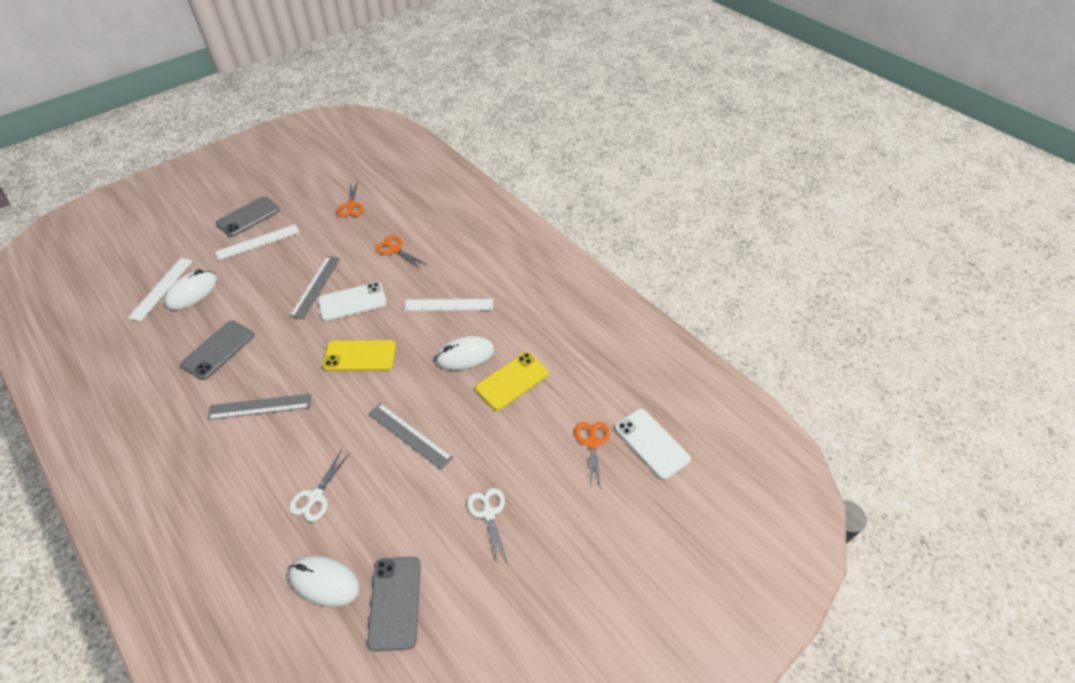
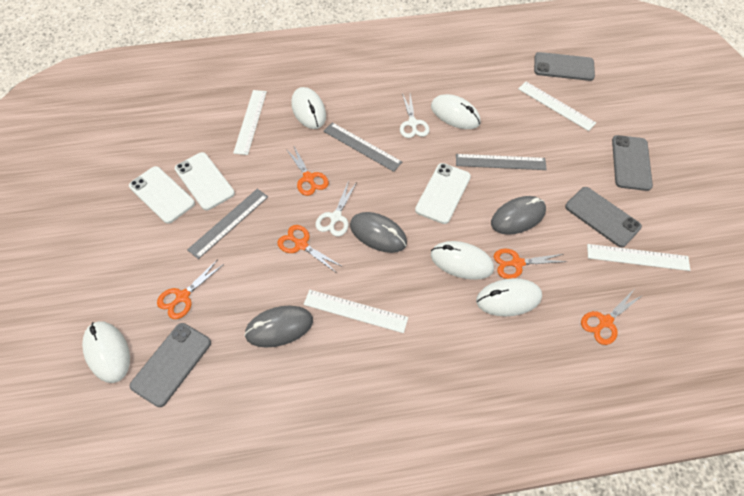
grey mouse: none = 0 -> [244,306,313,347] [350,212,407,253] [491,196,546,235] = 3
grey phone: [180,321,254,380] [216,196,280,237] [367,557,421,651] = 3 -> [130,323,211,407] [534,52,595,81] [565,187,642,247] [612,135,653,191] = 4
orange scissors: [337,180,364,217] [375,235,427,269] [575,422,610,489] = 3 -> [157,259,224,319] [277,225,343,272] [286,147,329,196] [494,249,568,279] [581,290,643,345] = 5
white mouse: [164,269,217,310] [288,556,360,607] [435,336,495,370] = 3 -> [82,321,130,383] [291,87,326,129] [431,94,481,129] [431,241,494,280] [476,278,542,316] = 5
white phone: [318,282,387,321] [615,408,691,480] = 2 -> [129,166,195,224] [175,152,235,210] [415,163,471,224] = 3
white ruler: [128,258,193,322] [215,225,300,260] [404,299,493,311] = 3 -> [233,90,267,155] [303,290,408,333] [518,82,596,131] [587,244,690,271] = 4
yellow phone: [323,340,396,371] [475,352,549,411] = 2 -> none = 0

